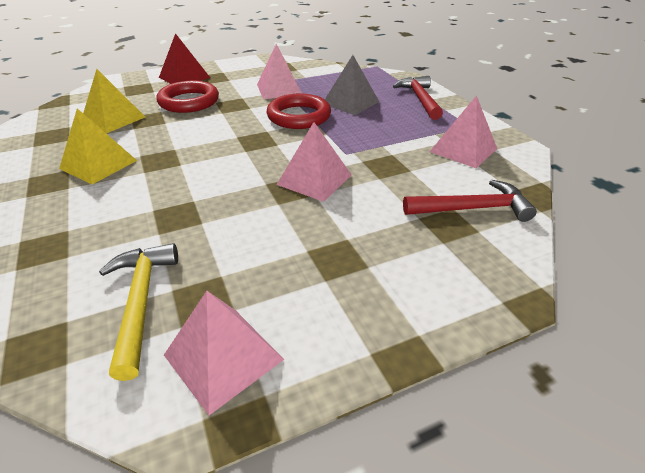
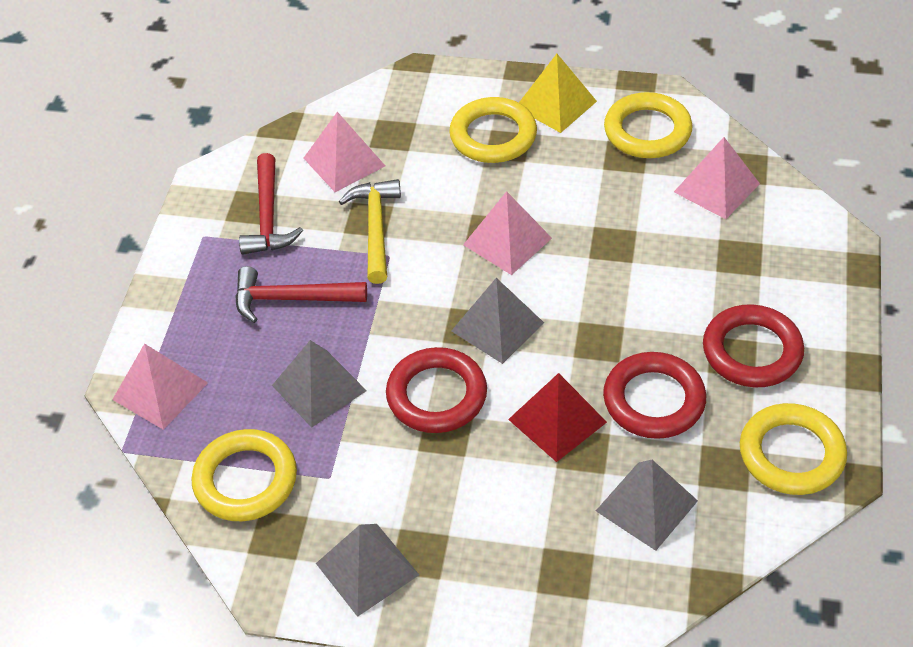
grey pyramid: [325,55,379,115] = 1 -> [272,340,367,428] [316,524,419,617] [451,278,544,364] [596,460,698,551] = 4
red ring: [156,81,219,113] [267,93,331,129] = 2 -> [386,347,487,433] [603,352,706,439] [703,304,804,387] = 3
yellow pyramid: [59,108,137,185] [83,69,145,133] = 2 -> [519,54,597,133] = 1
yellow ring: none = 0 -> [191,429,297,521] [449,97,537,163] [604,92,693,158] [740,403,847,495] = 4

